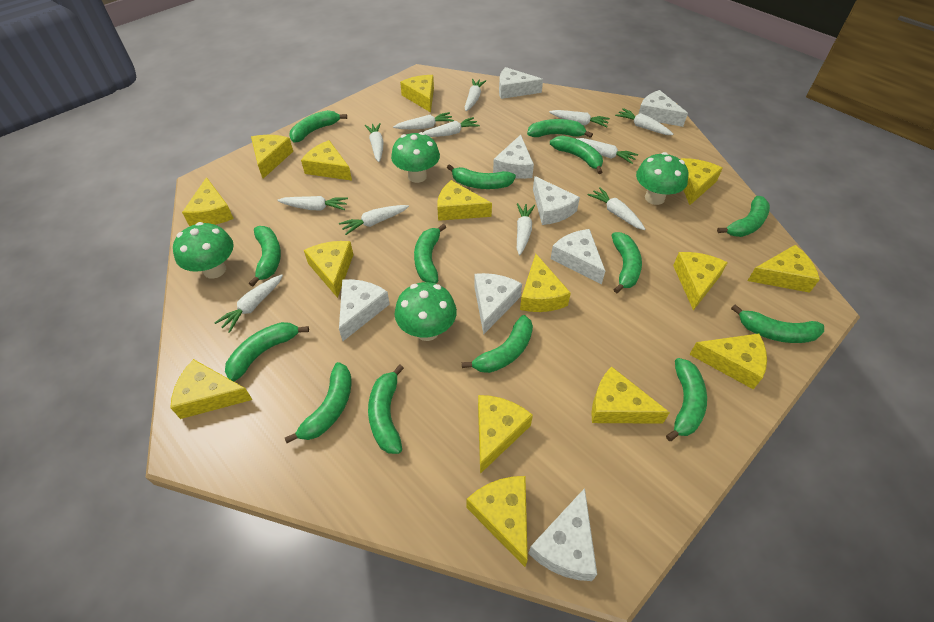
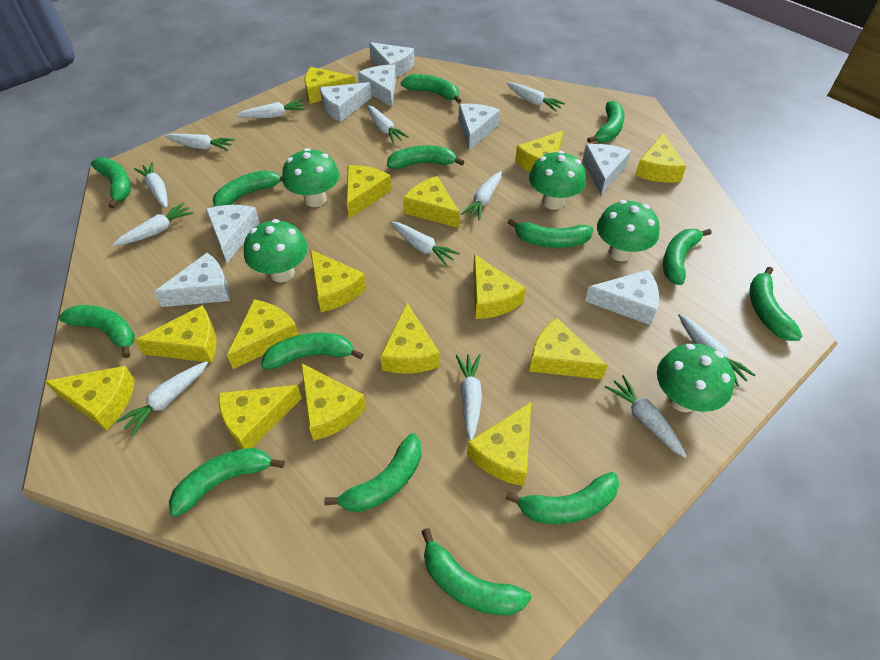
green mushroom: [173,222,234,279] [391,132,440,183] [395,282,457,341] [636,152,688,205] = 4 -> [244,219,308,282] [282,148,339,207] [529,150,586,210] [597,200,660,261] [657,344,735,412] = 5

